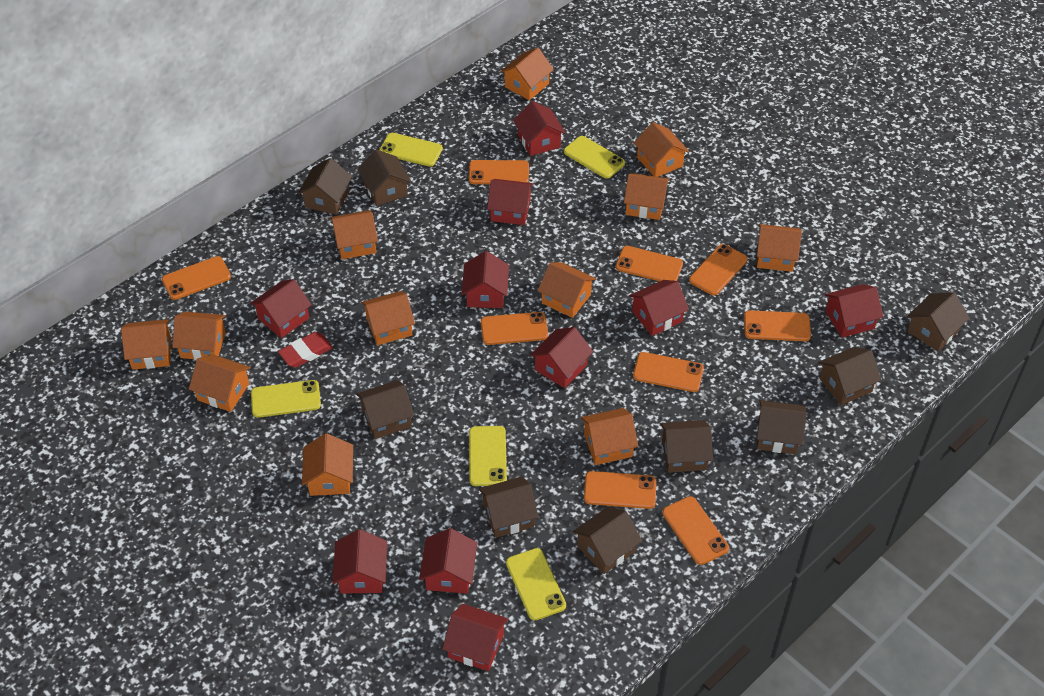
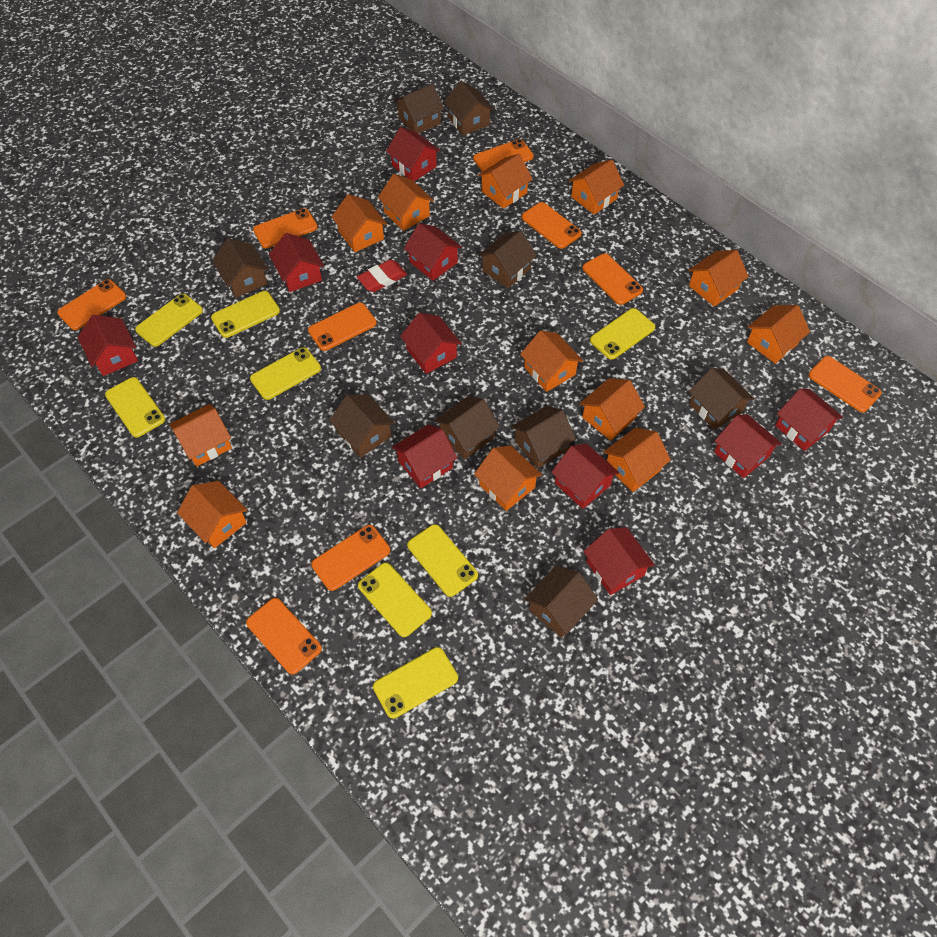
yellow phone: [251,380,321,418] [379,133,443,167] [469,426,507,486] [506,548,566,621] [564,136,625,179] = 5 -> [105,377,165,437] [135,294,203,347] [211,291,280,338] [250,347,321,400] [358,563,432,637] [373,647,458,719] [407,524,478,597] [590,308,655,360] = 8

